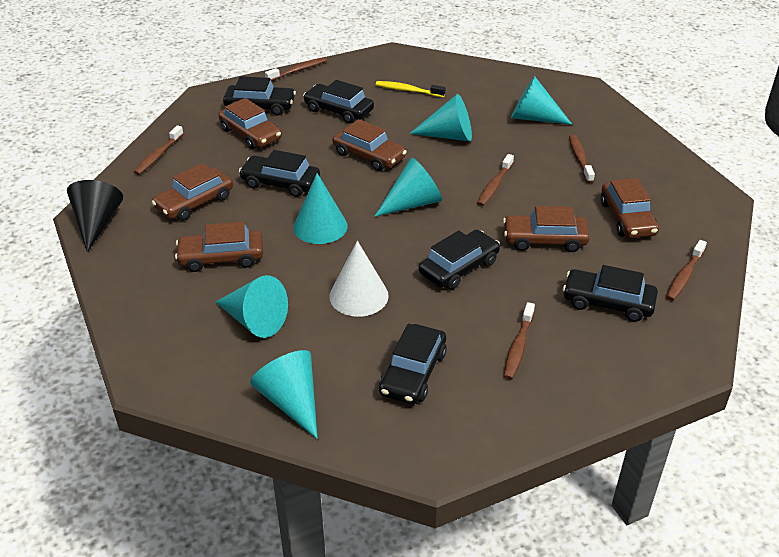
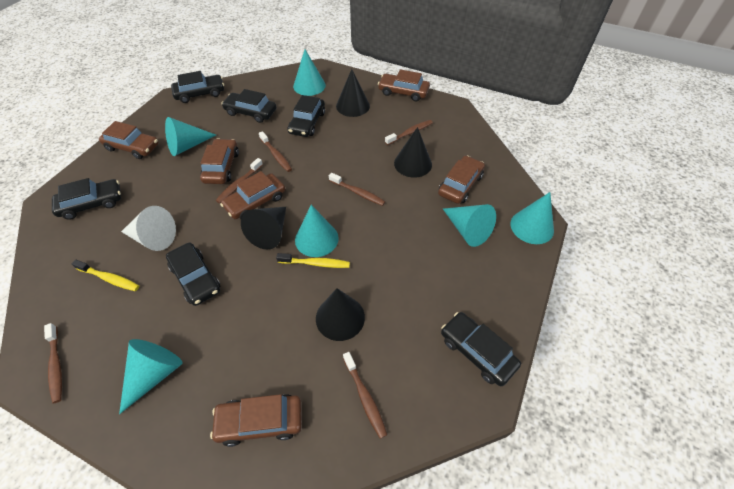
black cone: [67,180,123,253] = 1 -> [241,207,286,250] [316,288,365,341] [336,69,370,117] [394,127,432,178] = 4
yellow toothbrush: [376,81,445,97] = 1 -> [72,260,139,291] [276,253,350,268] = 2

